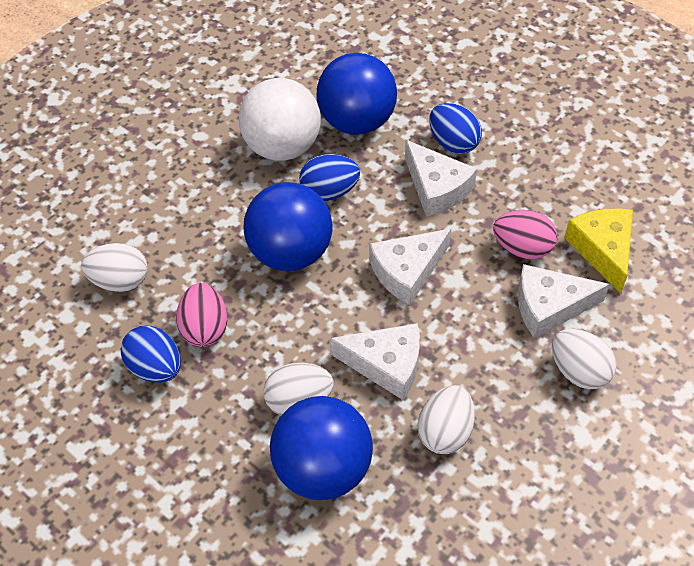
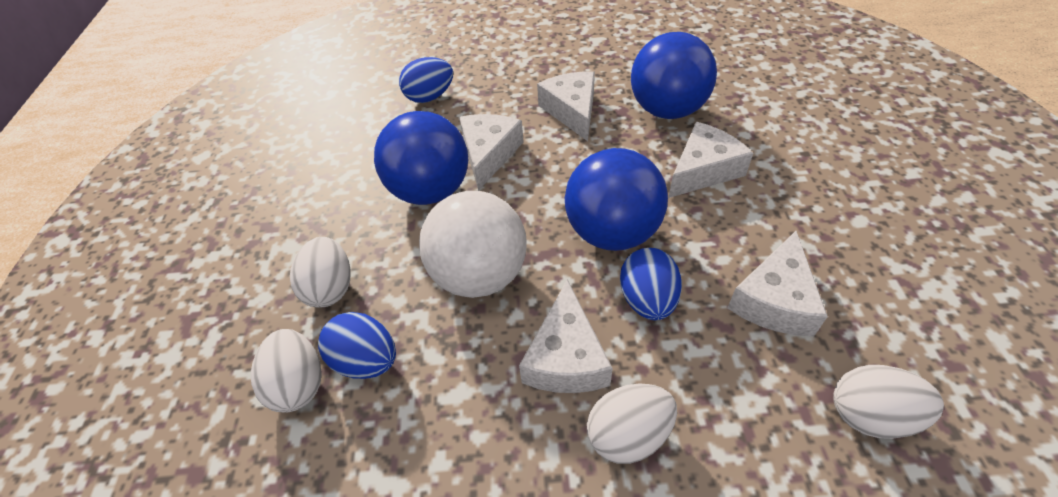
pink egg: [176,283,227,347] [493,210,557,260] = 2 -> none = 0
white cheese: [329,323,420,400] [369,229,451,305] [405,140,477,217] [518,264,610,338] = 4 -> [459,114,524,191] [519,279,613,393] [537,71,595,141] [668,122,753,198] [727,231,828,336] = 5
yellow cheese: [564,209,633,294] = 1 -> none = 0

